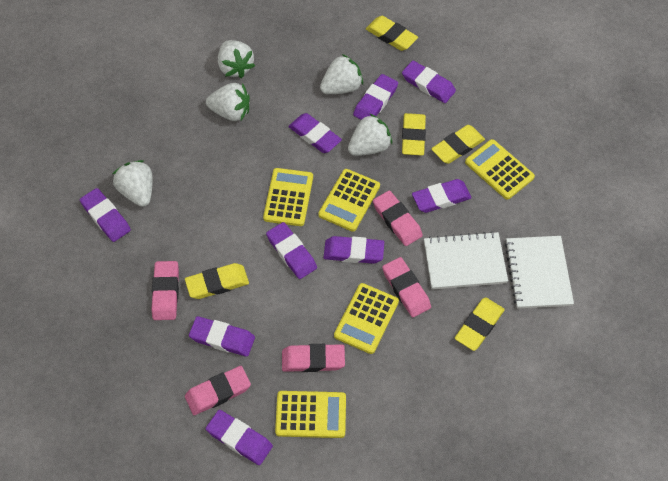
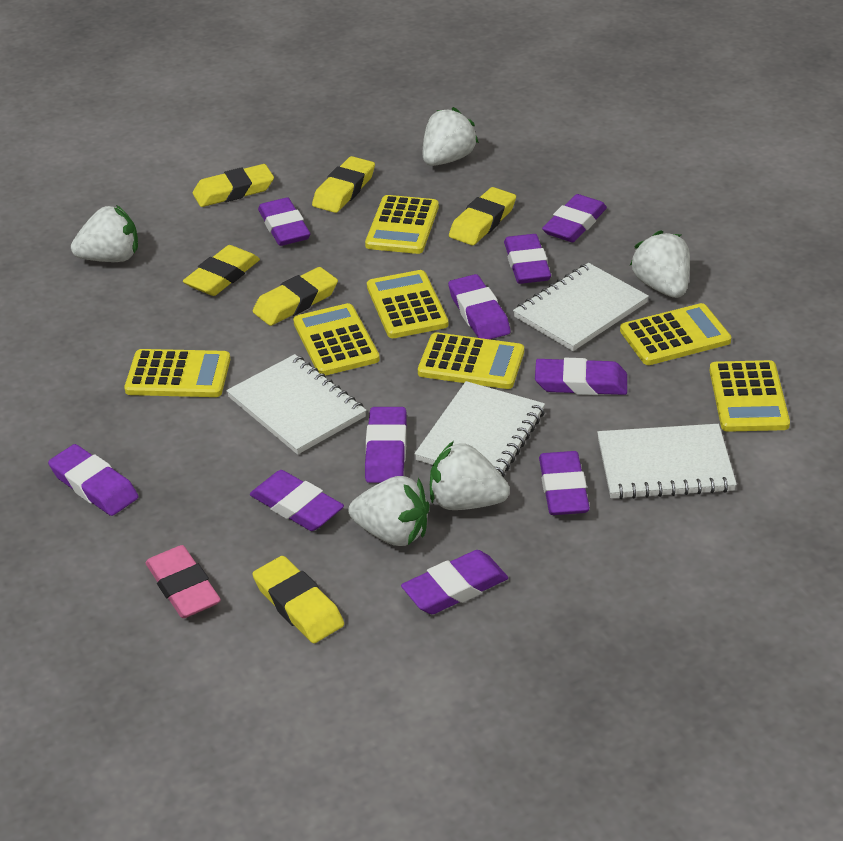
pink eraser: [151,261,179,320] [185,366,251,415] [282,344,345,372] [373,190,423,246] [382,257,431,317] = 5 -> [145,545,221,618] = 1
purple eraser: [80,188,131,242] [189,316,255,357] [206,410,273,465] [266,222,317,279] [288,113,342,153] [323,236,384,264] [353,74,398,120] [402,61,456,103] [412,179,471,213] = 9 -> [48,444,138,516] [250,470,344,531] [258,198,310,246] [365,407,407,483] [401,550,508,614] [448,274,511,339] [504,234,551,284] [535,358,627,395] [539,451,590,515] [542,194,607,242] = 10
white notebook: [424,231,508,290] [505,236,574,309] = 2 -> [226,354,367,455] [415,381,545,477] [513,263,649,351] [597,424,737,499] = 4
yellow calculator: [263,168,313,226] [275,391,346,438] [318,169,380,232] [334,283,399,354] [465,139,535,200] = 5 -> [124,349,230,397] [293,303,380,376] [365,195,439,254] [367,270,448,338] [418,332,524,389] [620,303,731,365] [709,360,790,432] = 7
yellow eraser: [185,263,249,299] [366,16,418,51] [402,113,426,156] [431,125,485,164] [455,297,505,351] = 5 -> [183,245,260,296] [193,164,274,207] [252,556,344,643] [253,267,338,326] [312,156,375,213] [449,187,516,245] = 6

